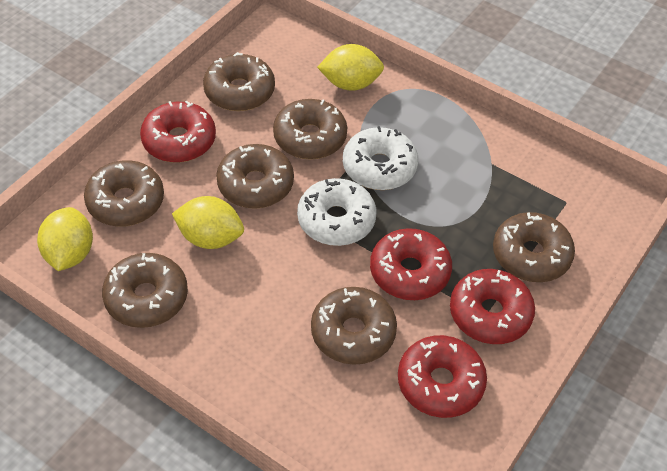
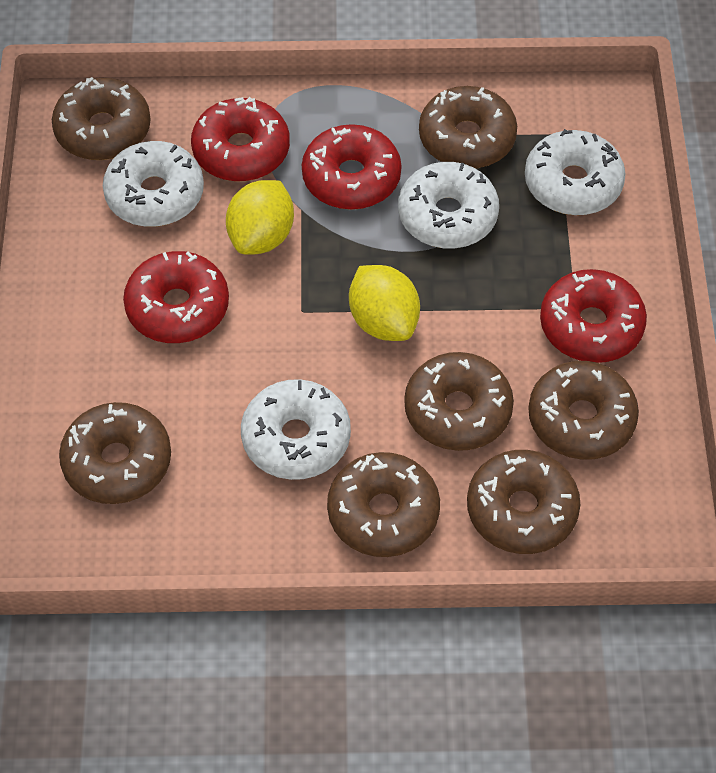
white donut: [297,178,376,246] [343,126,418,190] = 2 -> [103,141,204,227] [241,379,351,480] [398,162,499,249] [525,129,626,215] = 4
yellow lemon: [37,207,93,271] [172,196,244,249] [317,44,384,91] = 3 -> [226,180,294,255] [349,265,420,341] = 2

